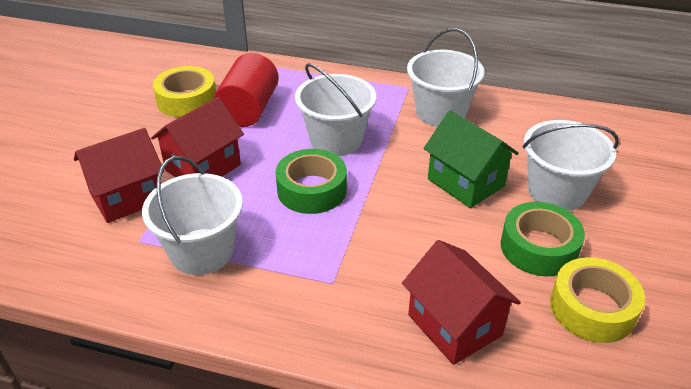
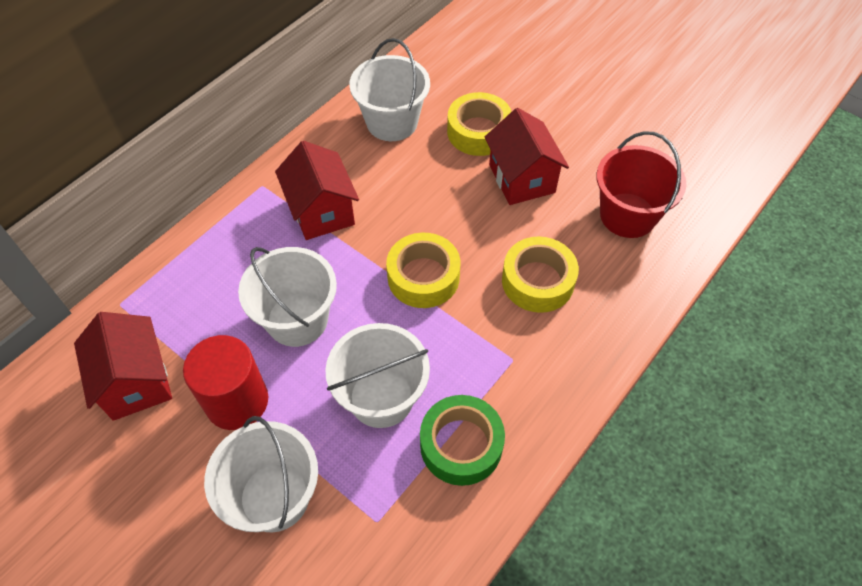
green house: [423,110,519,208] = 1 -> none = 0
green tape: [275,149,347,214] [501,202,585,276] = 2 -> [420,395,505,486] = 1
red bucket: none = 0 -> [596,131,687,238] = 1
yellow tape: [153,66,216,117] [550,257,645,343] = 2 -> [386,233,460,308] [447,92,512,156] [502,237,579,313] = 3

